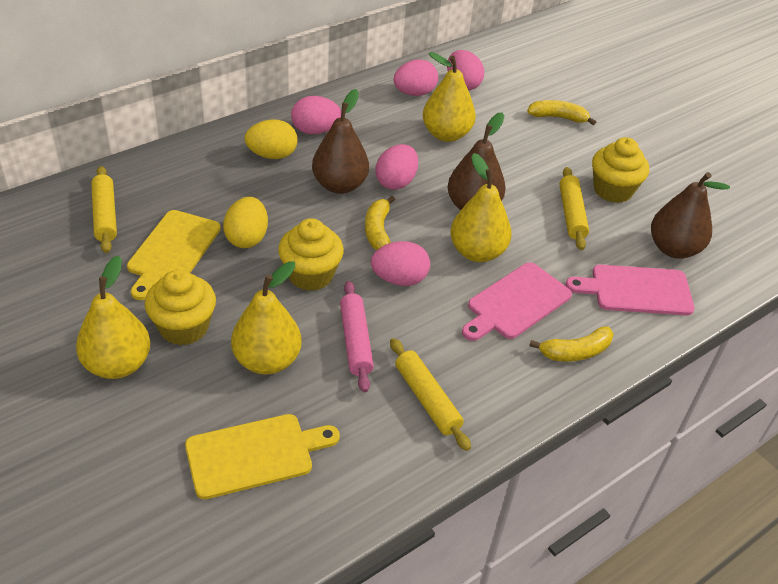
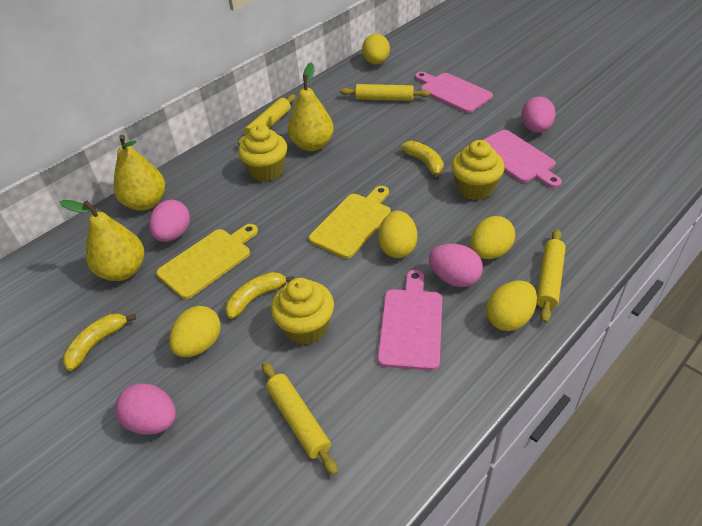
brown pear: [312,89,369,194] [448,112,506,210] [651,172,730,259] = 3 -> none = 0
pink cutting board: [462,262,572,341] [566,264,695,315] = 2 -> [378,270,442,371] [415,72,493,113] [483,130,562,188] = 3
pink egg: [291,96,341,134] [371,241,430,286] [376,144,418,190] [393,59,438,96] [447,50,484,90] = 5 -> [115,383,176,435] [149,200,190,242] [429,244,483,287] [521,97,556,133] = 4
pink rolling pin: [340,281,374,392] = 1 -> none = 0
yellow egg: [223,197,268,248] [245,119,297,159] = 2 -> [169,306,221,357] [362,34,390,65] [378,211,417,258] [470,216,515,259] [486,281,537,331] = 5
yellow pear: [76,255,150,379] [231,261,302,374] [423,52,476,142] [450,153,512,262] = 4 -> [60,200,144,281] [113,135,165,211] [287,63,334,151] = 3
yellow rolling pin: [91,166,117,253] [390,338,471,451] [559,167,589,250] = 3 -> [238,94,296,145] [262,362,338,476] [340,84,430,101] [537,229,566,323] = 4

